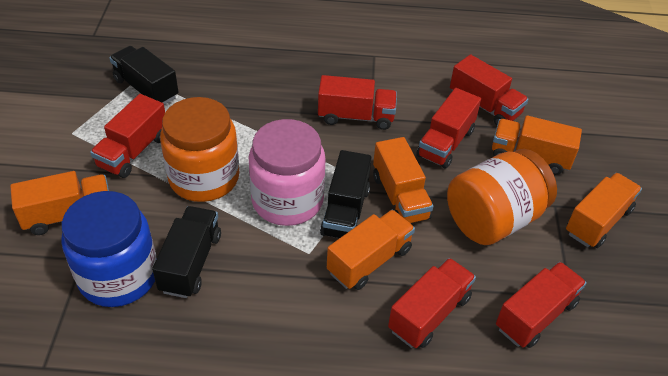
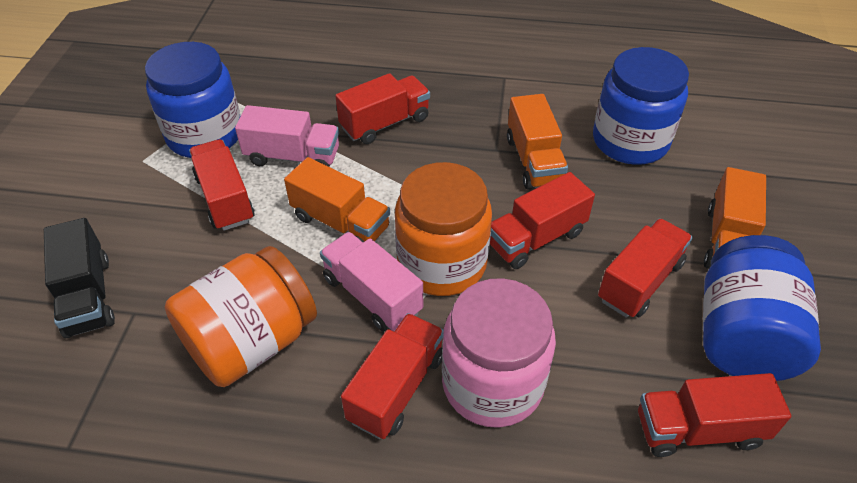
black truck: [109,46,179,105] [152,206,221,298] [320,150,372,238] = 3 -> [44,218,115,338] = 1
blue jar: [61,191,157,307] = 1 -> [145,42,240,158] [593,47,689,165] [703,235,821,381] = 3
orange truck: [10,171,109,235] [327,210,415,290] [373,137,433,223] [492,115,582,175] [566,173,642,248] = 5 -> [284,157,390,242] [507,94,568,190] [704,167,766,269] = 3
pink truck: none = 0 -> [235,105,339,167] [320,232,423,332] = 2

